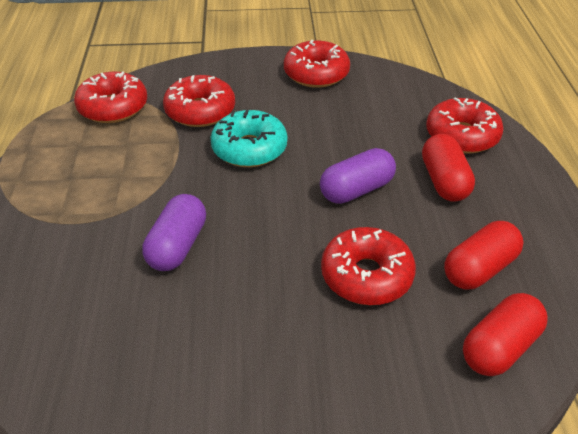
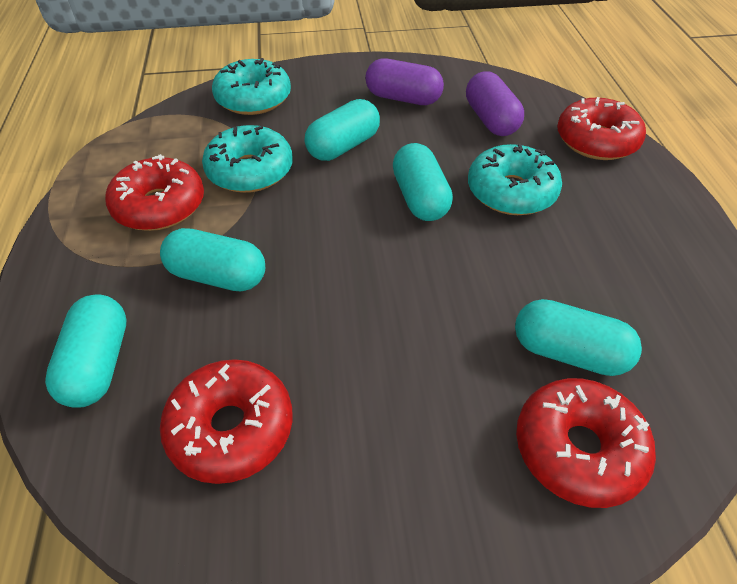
red capsule: [422,134,475,202] [444,221,524,290] [463,293,548,376] = 3 -> none = 0
red donut: [74,72,147,123] [163,75,235,127] [284,40,350,88] [321,227,416,305] [426,97,504,154] = 5 -> [105,154,204,231] [160,359,293,484] [516,378,656,508] [557,97,646,160] = 4
turquoise capsule: none = 0 -> [45,294,127,408] [160,228,265,291] [305,99,380,161] [393,143,453,221] [515,299,642,376] = 5
turquoise donut: [210,110,287,167] = 1 -> [202,125,293,193] [212,58,291,115] [468,144,562,215] = 3

